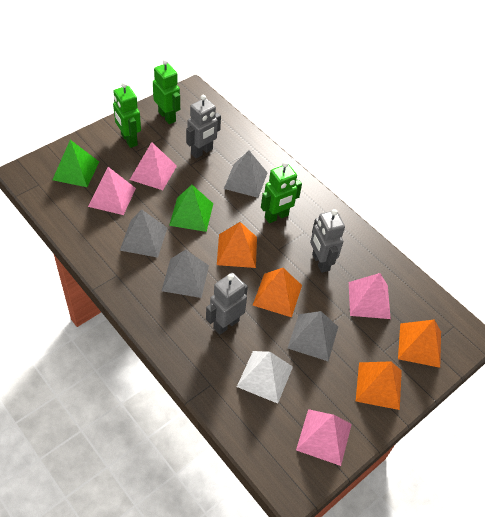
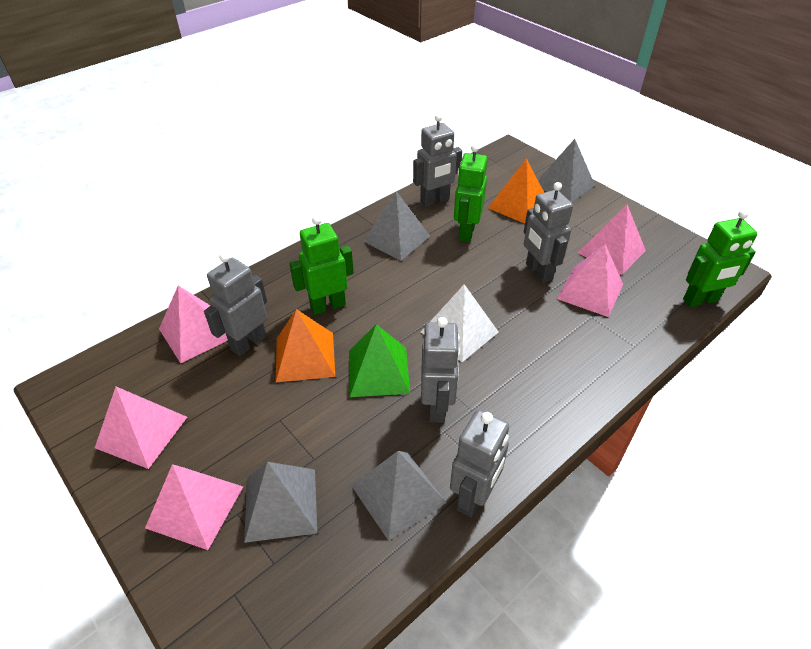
green pyramid: [52,140,99,187] [169,185,213,232] = 2 -> [349,324,410,397] = 1
grey robot: [186,95,221,158] [206,273,248,335] [310,209,345,273] = 3 -> [204,253,267,356] [413,114,462,207] [421,317,460,423] [450,410,509,518] [524,182,573,283] = 5
orange pyramid: [217,222,257,268] [253,268,302,317] [356,361,402,410] [398,320,441,368] = 4 -> [276,309,335,382] [488,158,544,224] = 2
pink pyramid: [88,167,136,215] [130,142,177,190] [296,409,352,466] [349,273,391,319] = 4 -> [95,387,187,469] [145,464,243,550] [159,285,228,363] [557,244,623,317] [578,204,646,275] = 5

